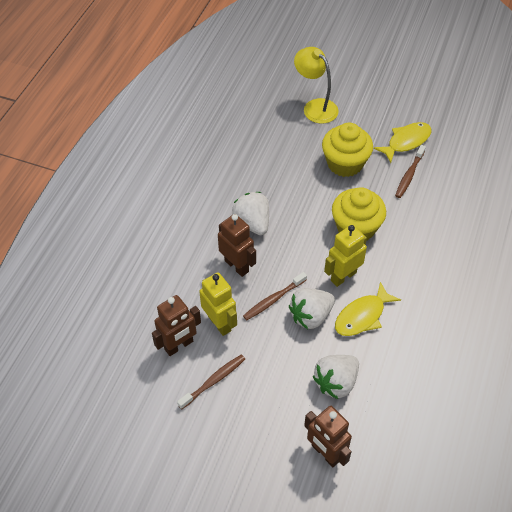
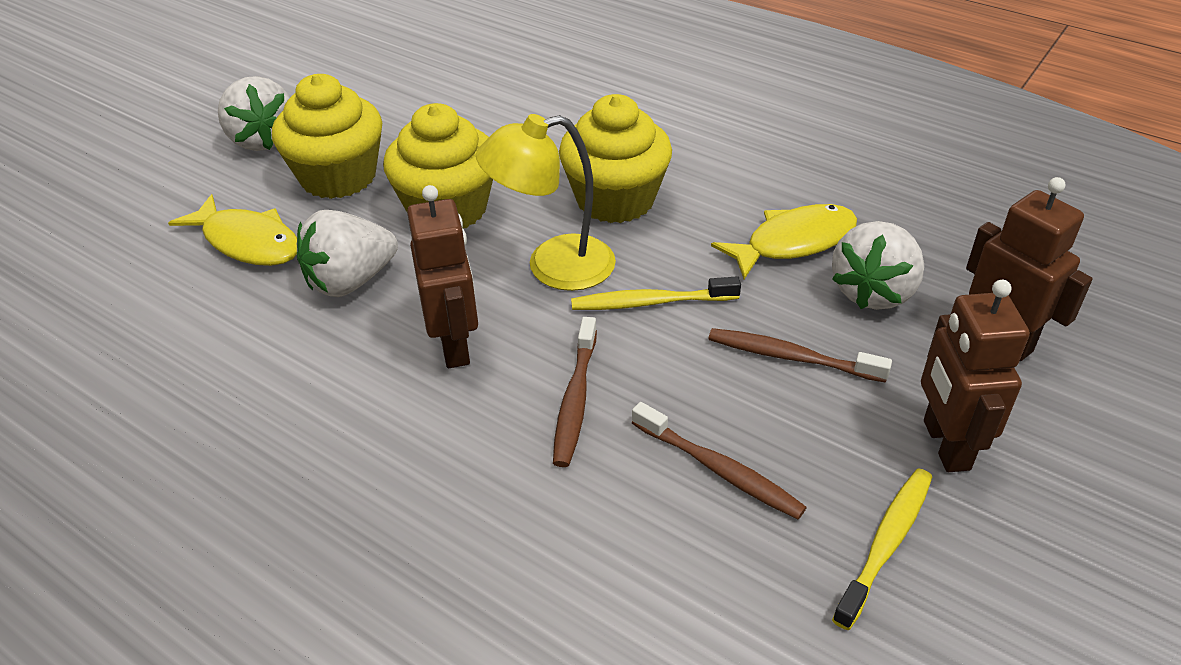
yellow cupcake: [322,123,373,177] [332,187,386,241] = 2 -> [272,74,382,199] [383,103,493,228] [559,94,672,223] = 3
yellow robot: [199,273,237,336] [324,225,367,287] = 2 -> none = 0
yellow toothbrush: none = 0 -> [571,277,741,310] [832,469,932,630] = 2

